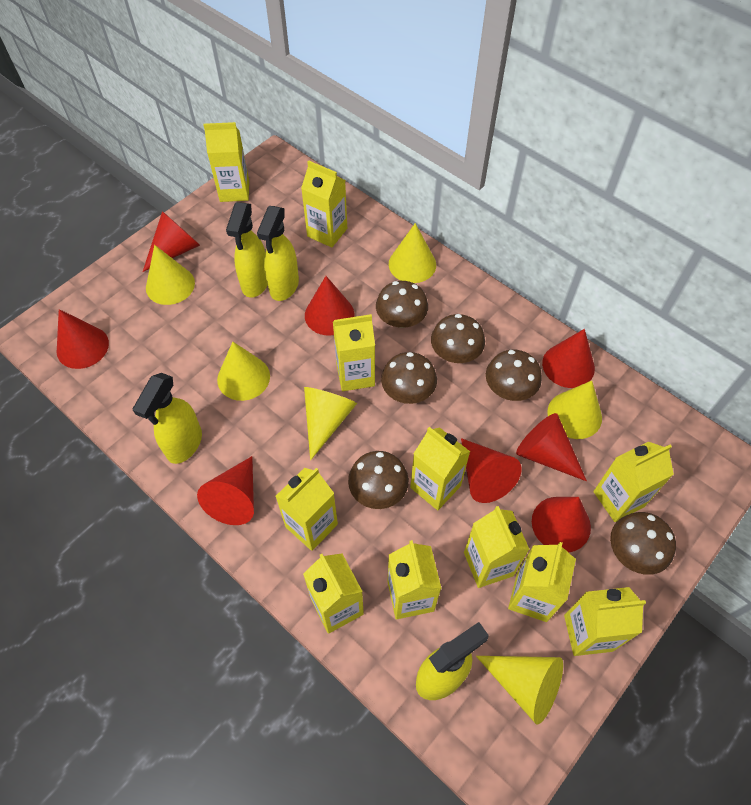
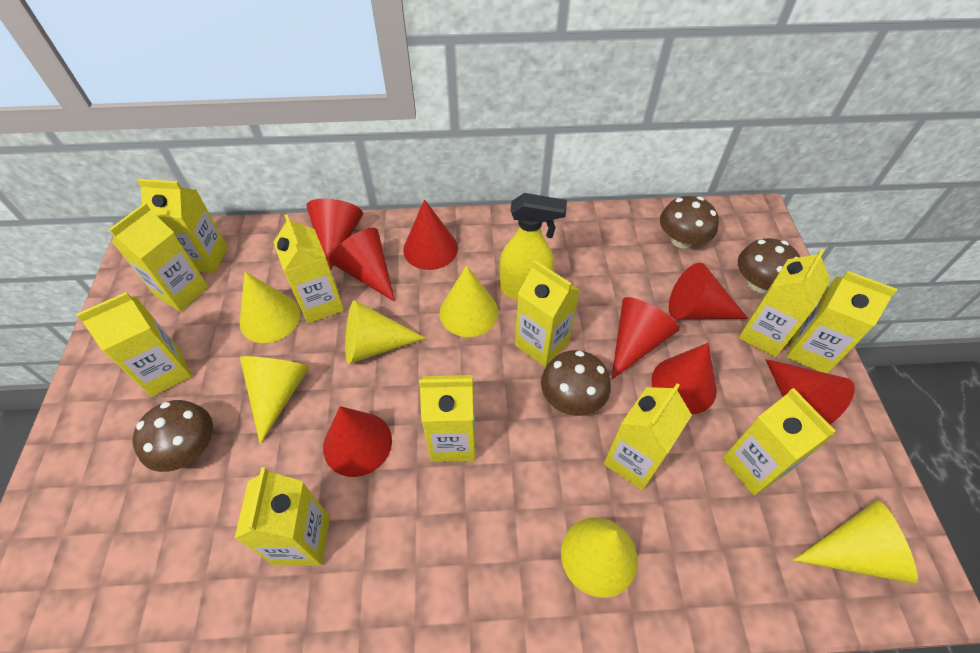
brown mushroom: [348,451,409,509] [376,281,428,328] [381,352,437,404] [431,314,485,363] [486,350,542,401] [610,512,676,575] = 6 -> [132,400,213,472] [541,350,611,416] [660,196,719,249] [738,238,800,293] = 4
yellow spray bottle: [133,373,202,464] [226,202,268,298] [257,206,299,301] [416,622,489,700] = 4 -> [500,193,567,300] = 1

